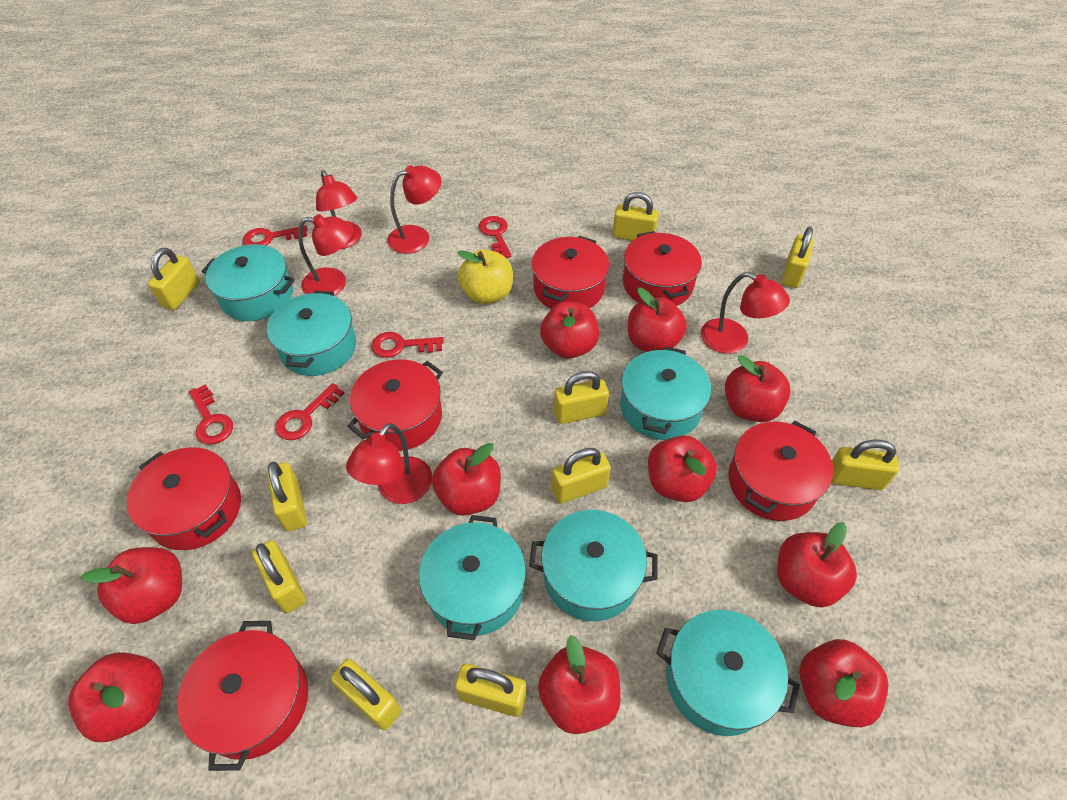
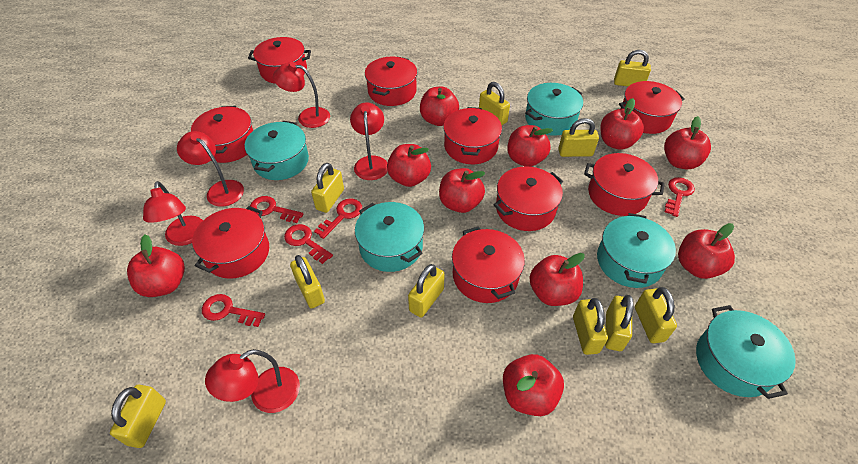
red pot: [127,447,241,550] [177,621,308,771] [347,359,443,451] [532,236,609,309] [623,231,702,306] [729,421,833,521] = 6 -> [191,106,253,163] [192,206,269,279] [248,37,311,84] [365,57,417,106] [443,107,502,164] [452,226,525,303] [493,166,563,231] [584,153,665,216] [619,81,685,134] = 9
turquoise pot: [202,244,295,321] [267,290,356,376] [419,515,526,640] [529,510,658,621] [620,346,711,440] [656,610,800,736] = 6 -> [245,121,309,180] [355,202,424,272] [525,83,583,136] [597,213,676,288] [696,305,796,399] = 5
yellow apple: [457,250,513,304] = 1 -> none = 0

